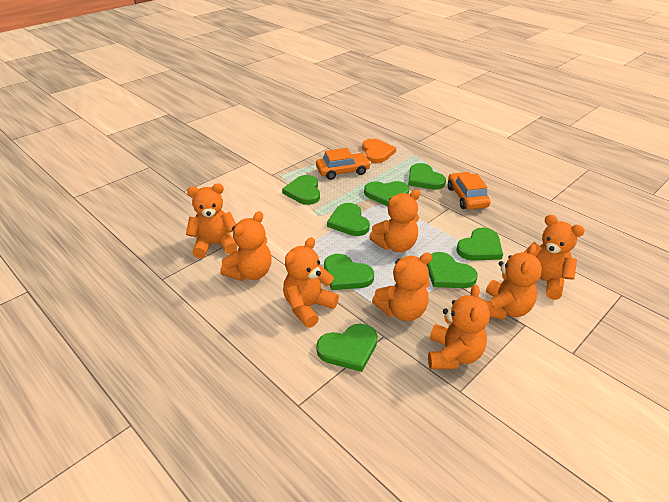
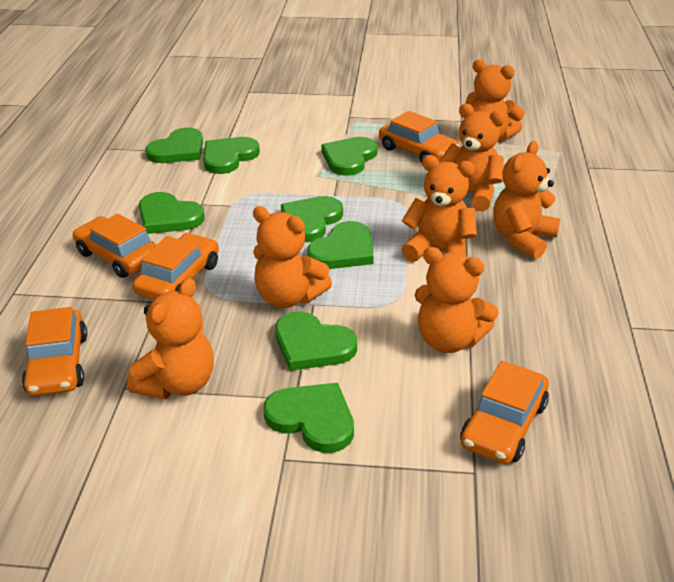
orange car: [316,148,371,180] [448,172,490,209] = 2 -> [22,307,87,396] [73,214,157,278] [133,233,219,300] [379,111,459,163] [460,361,549,464] = 5
orange heart: [362,139,396,163] = 1 -> none = 0
orange teddy bear: [186,183,238,258] [220,211,271,281] [283,237,339,328] [369,189,421,252] [372,253,432,321] [428,284,490,369] [484,244,542,320] [524,215,585,300] = 8 -> [127,278,214,399] [253,206,332,308] [401,155,477,262] [415,247,499,353] [439,104,505,212] [466,59,525,142] [493,141,560,259] = 7

